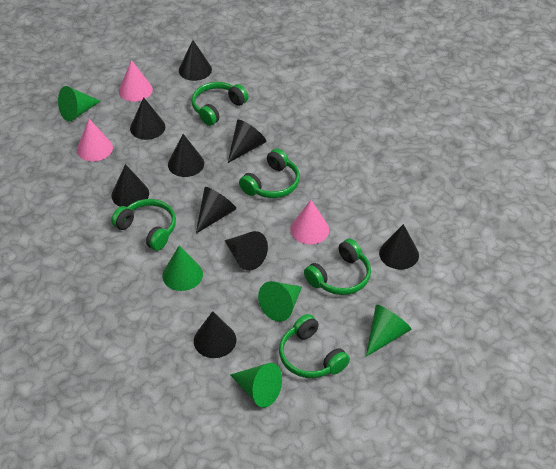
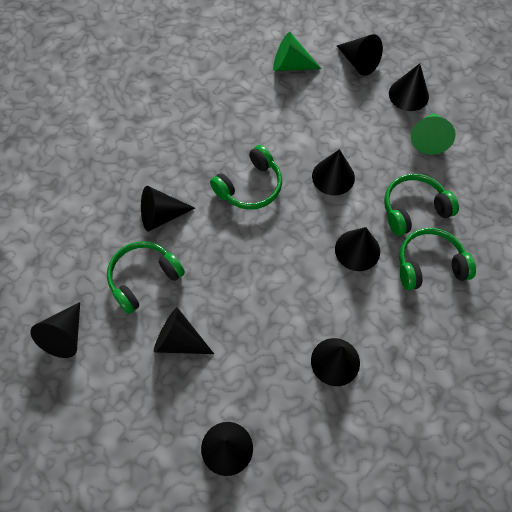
green cone: [58,86,100,122] [163,245,203,291] [230,363,282,408] [258,281,302,322] [366,305,412,357] = 5 -> [273,32,321,71] [411,113,455,155] = 2
green headphones: [111,199,176,251] [191,82,248,126] [239,149,300,198] [279,314,350,378] [304,239,371,295] = 5 -> [107,241,185,314] [210,145,282,210] [384,174,459,236] [399,228,476,290] = 4
pink cone: [77,119,113,161] [119,60,153,102] [290,200,329,244] = 3 -> none = 0

